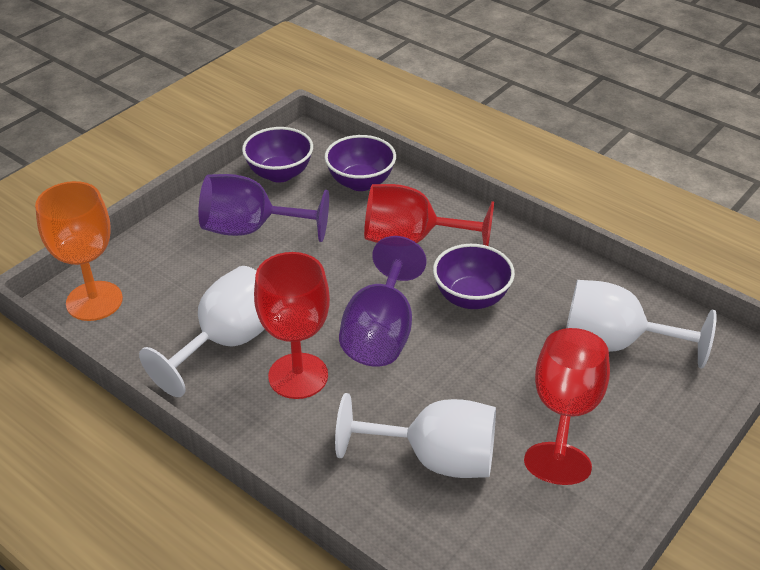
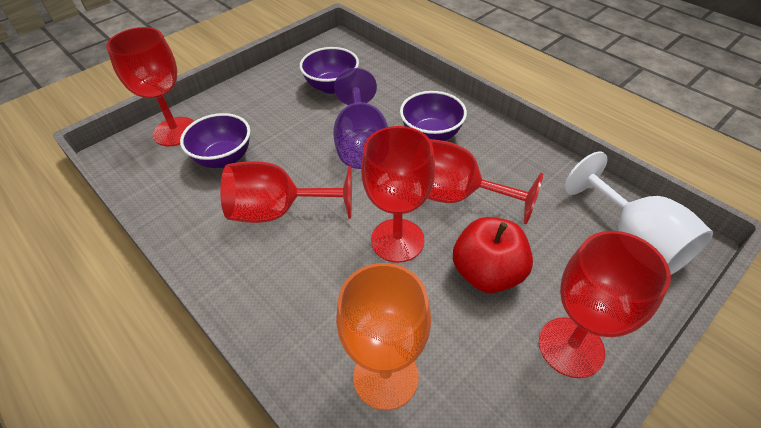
purple goblet: [198,174,329,242] [339,236,427,367] = 2 -> [333,68,388,169] = 1
red apple: none = 0 -> [453,217,533,293] = 1
red goblet: [254,252,330,399] [364,184,494,246] [524,328,610,485] = 3 -> [106,27,194,146] [220,161,352,223] [361,126,435,263] [427,139,543,224] [539,231,671,378] = 5
white goblet: [139,266,264,397] [335,393,496,478] [566,280,717,368] = 3 -> [564,151,713,275] = 1

